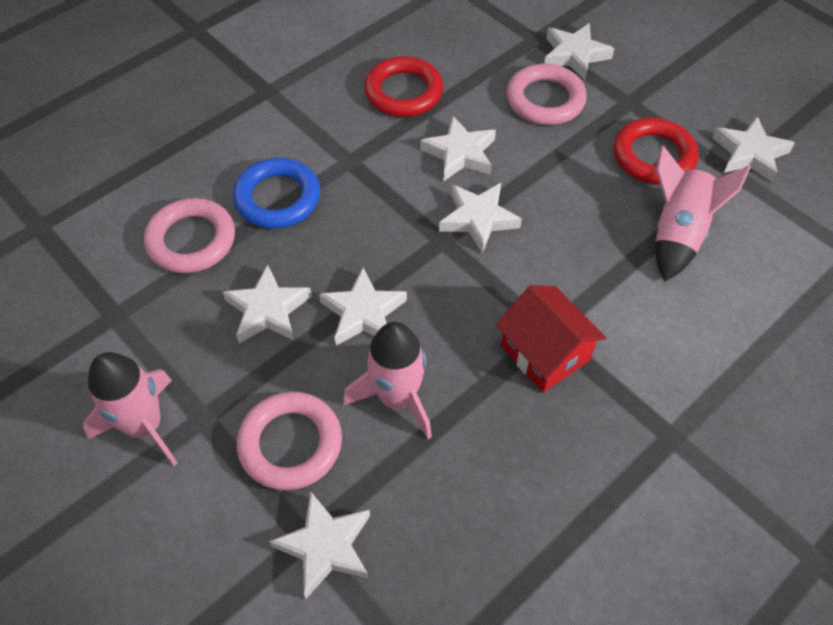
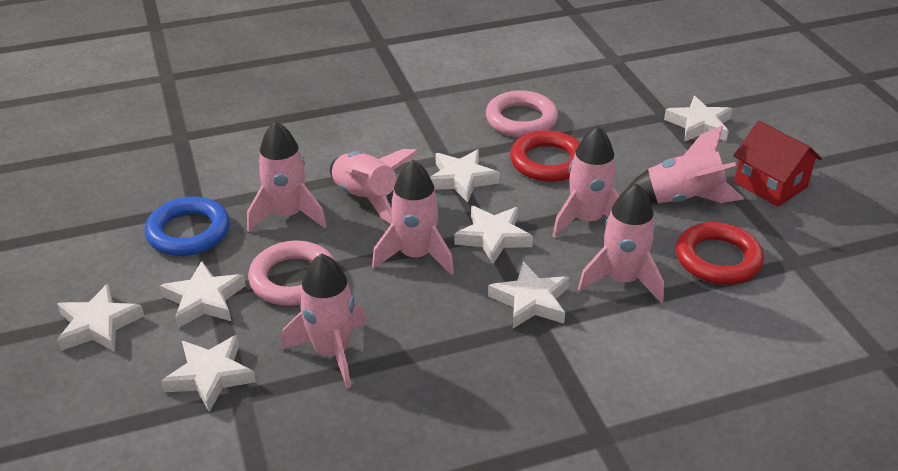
pink ring: [144,198,235,273] [237,392,342,491] [507,64,587,125] = 3 -> [248,241,334,306] [486,90,558,137] = 2
pink rocket: [83,352,178,466] [343,322,432,439] [655,145,751,281] = 3 -> [247,121,327,232] [282,253,367,388] [330,149,419,224] [372,160,454,275] [552,126,619,238] [578,183,664,303] [628,126,744,203] = 7

